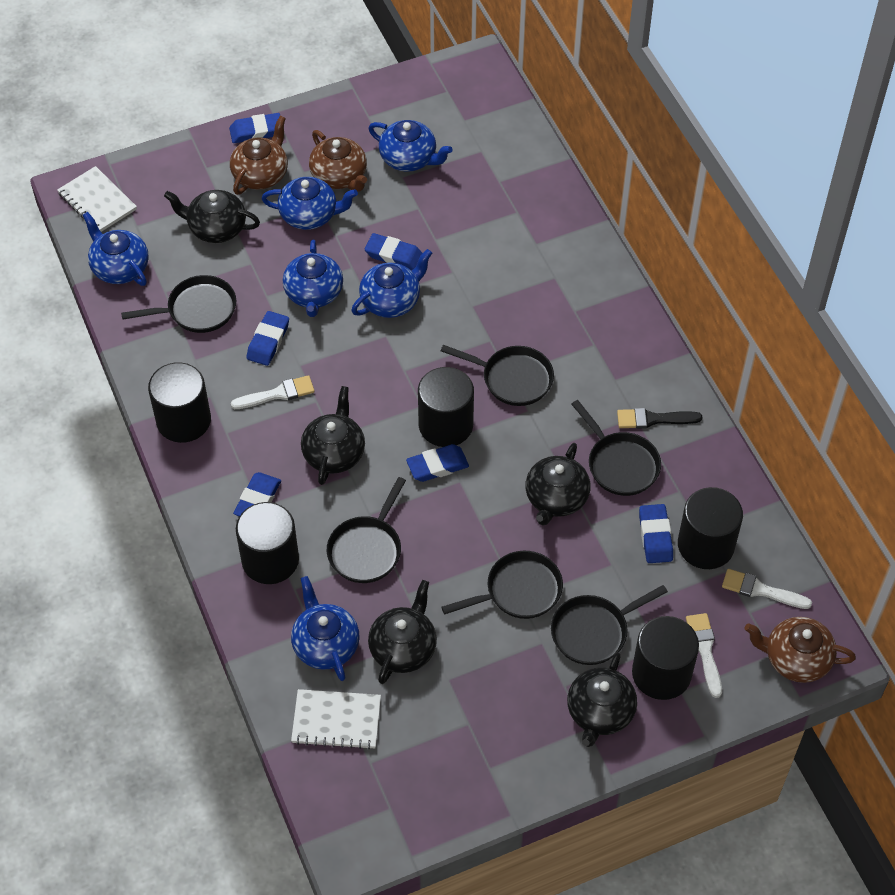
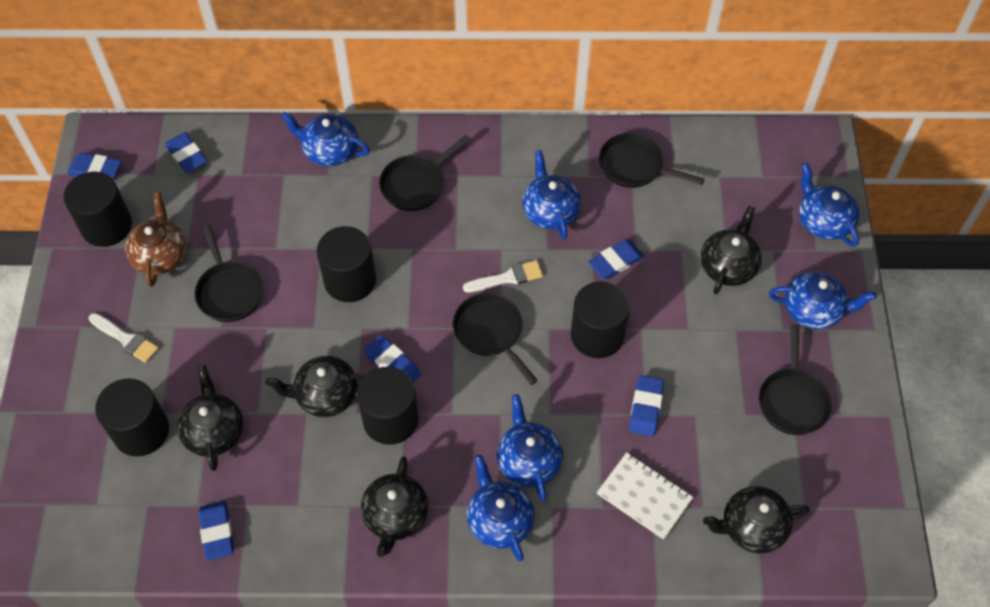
black brush: [617,408,702,429] = 1 -> none = 0
black pan: [121,275,236,333] [327,477,406,583] [441,345,554,406] [442,551,563,619] [551,585,668,665] [571,400,661,496] = 6 -> [195,224,264,322] [379,135,470,211] [453,293,538,385] [599,133,704,188] [759,324,832,435] = 5
brown teapot: [230,116,288,195] [309,130,367,192] [744,617,856,683] = 3 -> [125,192,187,287] = 1
white brush: [231,375,315,409] [686,613,722,698] [722,569,812,609] = 3 -> [89,313,159,363] [463,260,543,293] = 2
white notebook: [57,166,137,232] [291,689,381,750] = 2 -> [597,452,694,540] = 1

